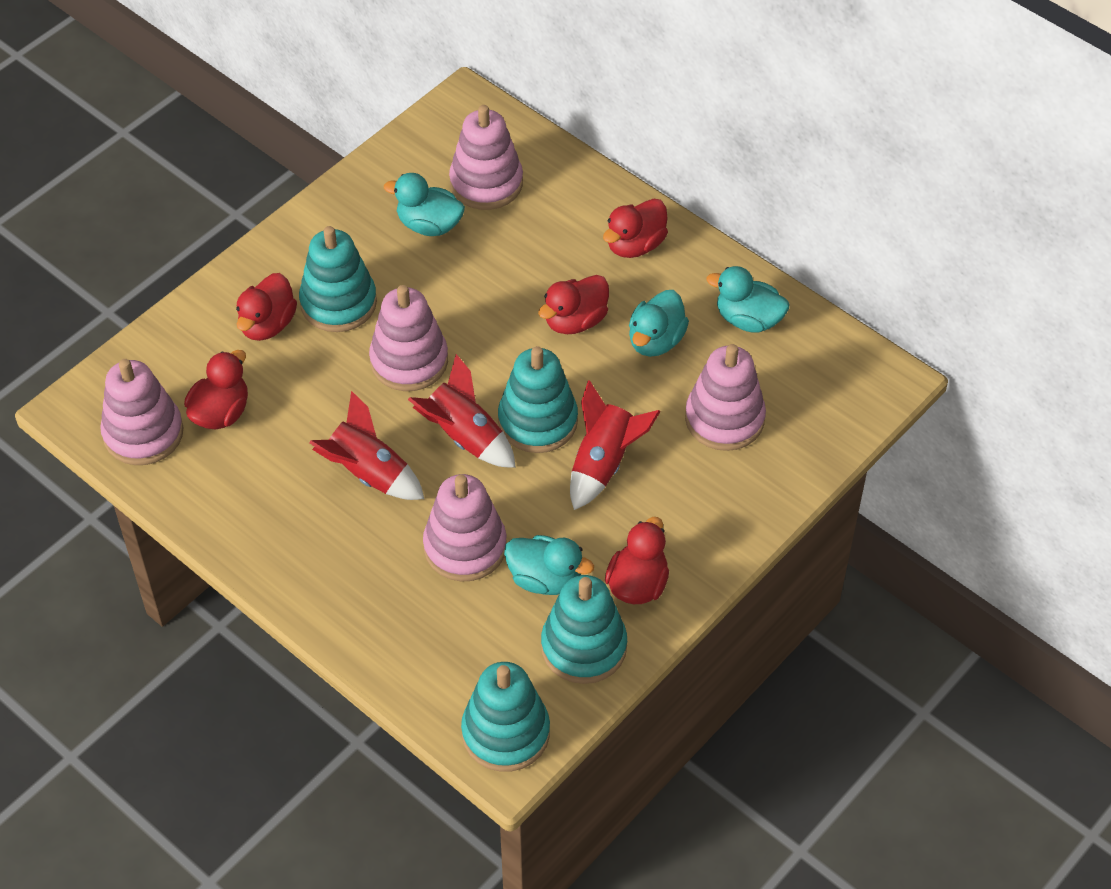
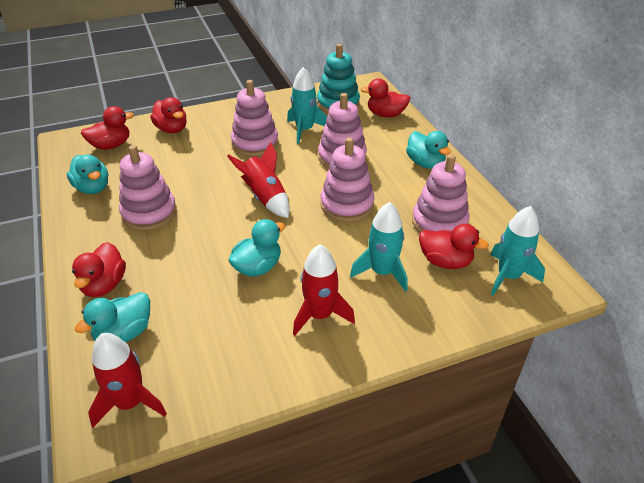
turquoise rocket: none = 0 -> [287,67,327,144] [350,202,408,292] [491,206,545,295] = 3
turquoise stacking toy: [299,226,377,332] [461,662,550,772] [498,346,578,453] [541,575,627,684] = 4 -> [317,44,360,113] = 1

